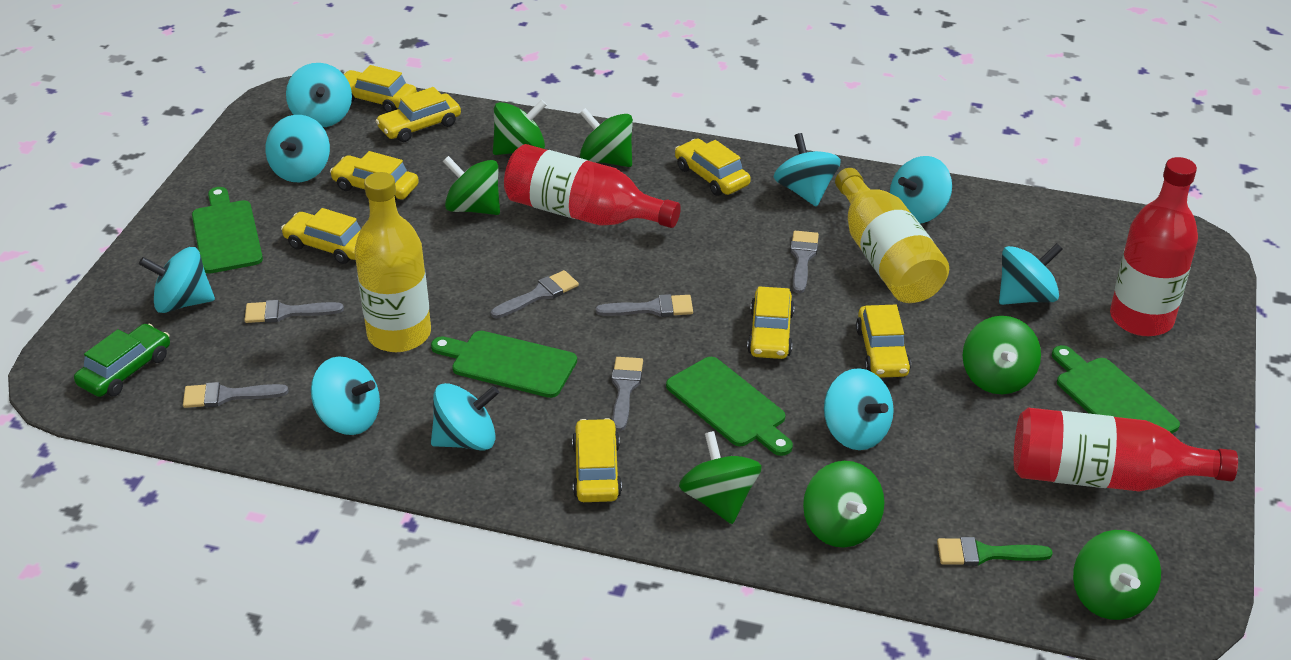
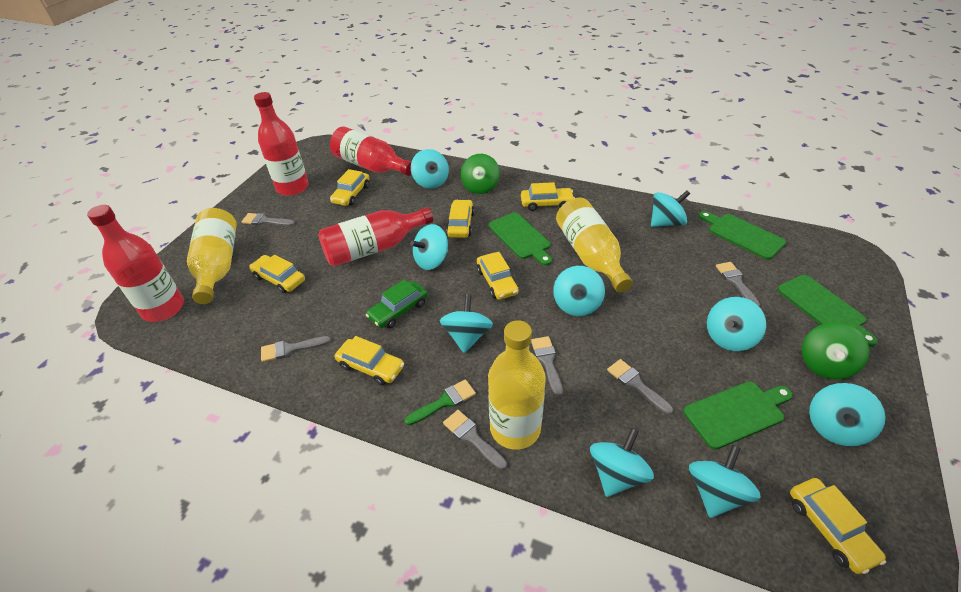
green spinning top: [443,156,500,215] [493,100,547,155] [580,108,633,167] [679,431,762,524] [803,461,884,548] [963,316,1041,394] [1073,530,1161,620] = 7 -> [461,154,500,194] [802,322,869,380] = 2
red bottle: [504,144,681,228] [1014,408,1238,492] [1110,157,1198,336] = 3 -> [87,205,184,322] [254,92,309,196] [318,207,433,266] [330,126,412,176] = 4
yellow bottle: [355,172,431,352] [835,168,949,303] = 2 -> [187,208,237,304] [488,320,546,450] [556,198,633,292] = 3
yellow car: [281,208,361,264] [330,151,419,202] [344,65,417,112] [375,87,461,142] [572,418,622,502] [675,139,751,196] [747,286,795,359] [856,305,911,378] = 8 -> [249,255,305,293] [330,169,370,206] [335,336,404,385] [446,200,474,238] [477,252,519,300] [521,182,575,211] [790,478,886,574] = 7

